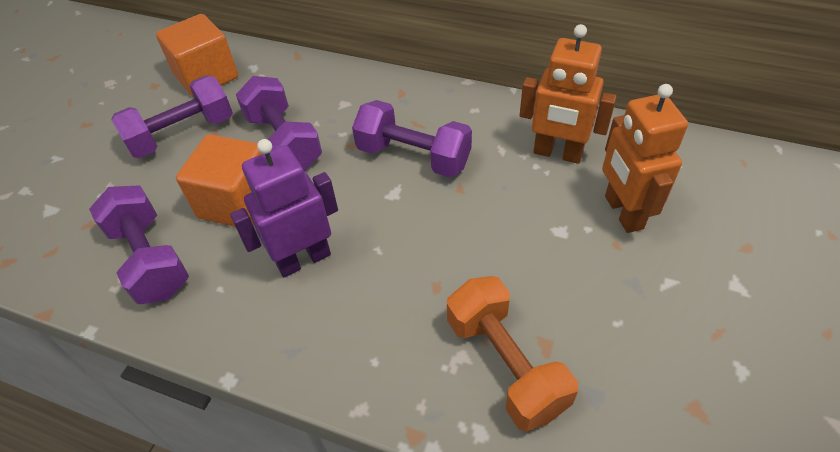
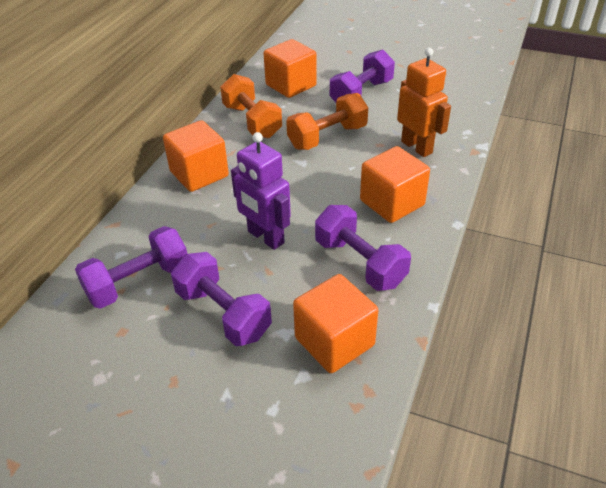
orange cube: [156,14,238,97] [176,134,262,227] = 2 -> [163,120,229,192] [263,39,317,98] [293,274,379,373] [360,146,430,223] = 4
orange dumbbell: [447,276,578,432] = 1 -> [220,74,282,138] [286,93,368,150] = 2
orange robot: [520,24,617,164] [602,84,688,233] = 2 -> [397,48,451,157] = 1

